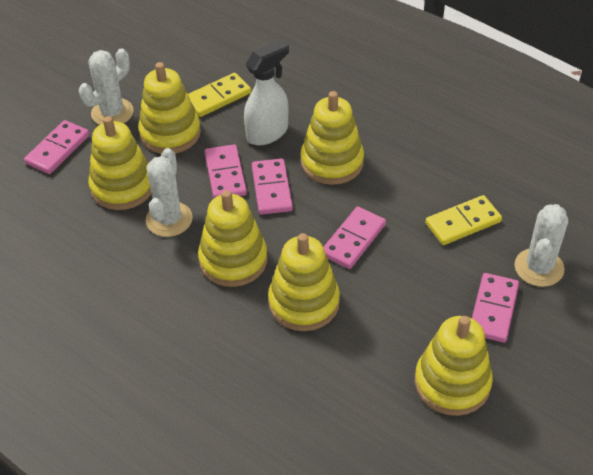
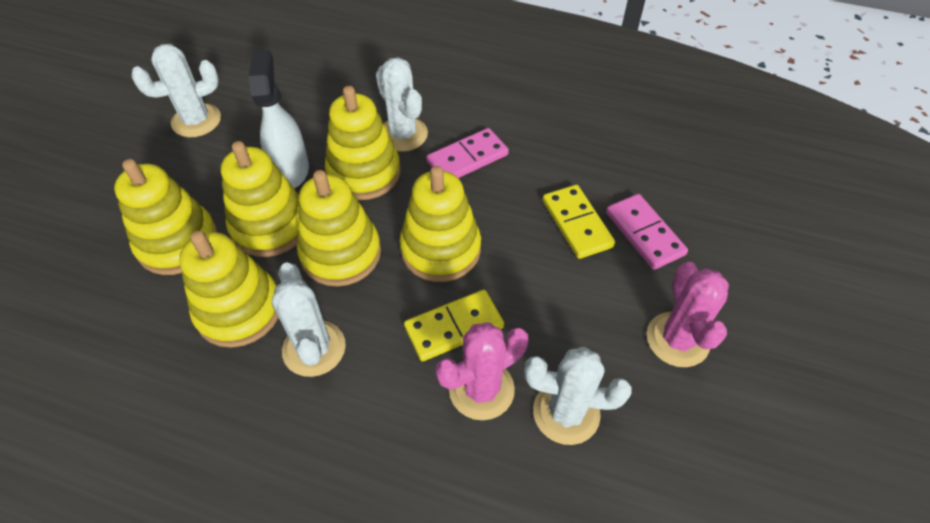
pink cactus: none = 0 -> [436,322,529,420] [647,262,729,367] = 2
pink domino: [24,120,89,174] [204,144,247,198] [252,158,293,215] [323,206,386,269] [472,273,519,343] = 5 -> [426,128,509,178] [606,194,688,270] = 2
white cactus: [79,48,134,125] [146,148,193,237] [515,204,568,287] = 3 -> [131,44,221,137] [272,262,346,377] [376,57,428,152] [524,347,632,445] = 4

